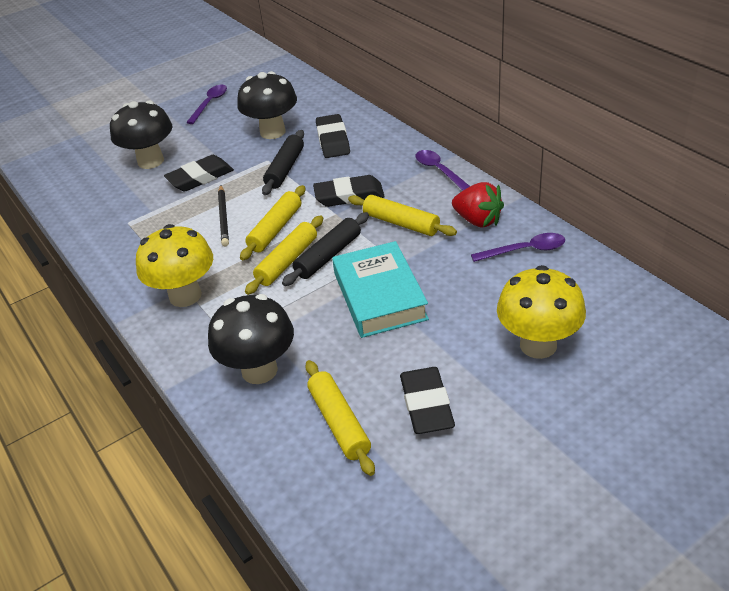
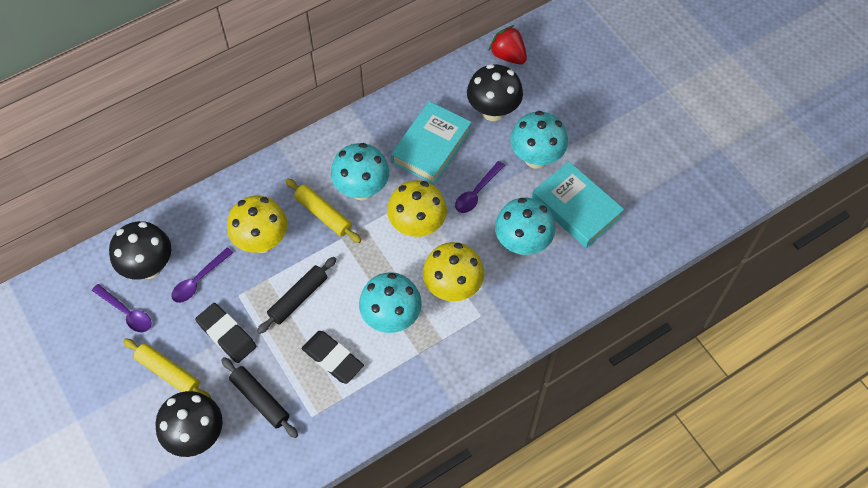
black eraser: [164,155,234,191] [313,175,385,207] [316,114,350,158] [400,367,455,434] = 4 -> [195,303,256,363] [302,331,364,384] = 2
black pencil: [218,185,229,246] = 1 -> none = 0
turquoise book: [332,241,429,338] = 1 -> [391,101,472,185] [532,161,624,248] = 2
turquoise mushroom: none = 0 -> [331,143,389,201] [359,272,422,333] [495,198,555,255] [510,111,568,169] = 4
yellow mushroom: [136,224,213,307] [497,265,586,359] = 2 -> [227,196,288,253] [387,180,447,238] [423,242,484,301] = 3
yellow rolling pin: [240,185,305,261] [245,215,323,295] [305,360,375,476] [348,195,457,236] = 4 -> [123,338,212,399] [286,178,361,243] = 2

